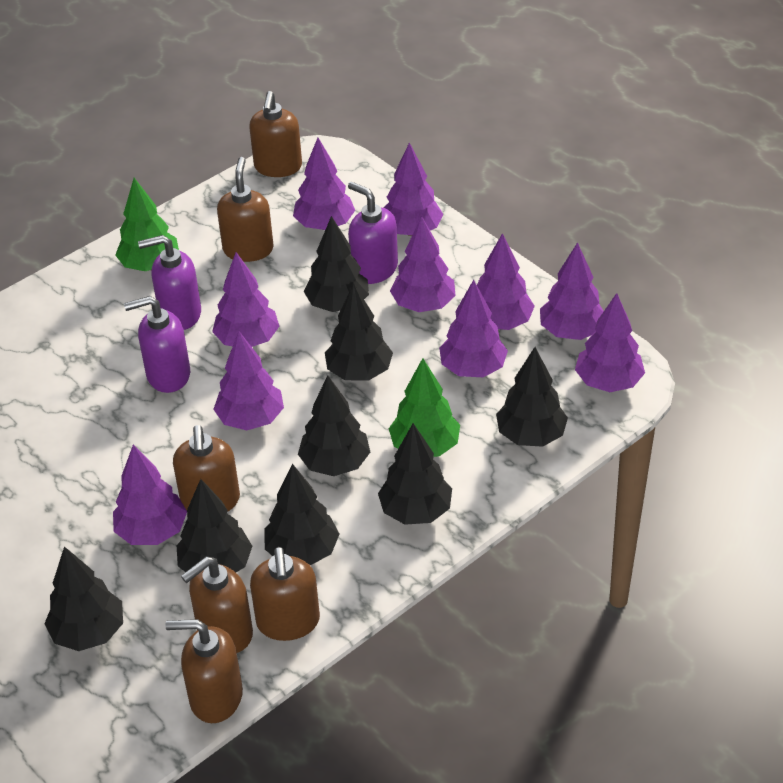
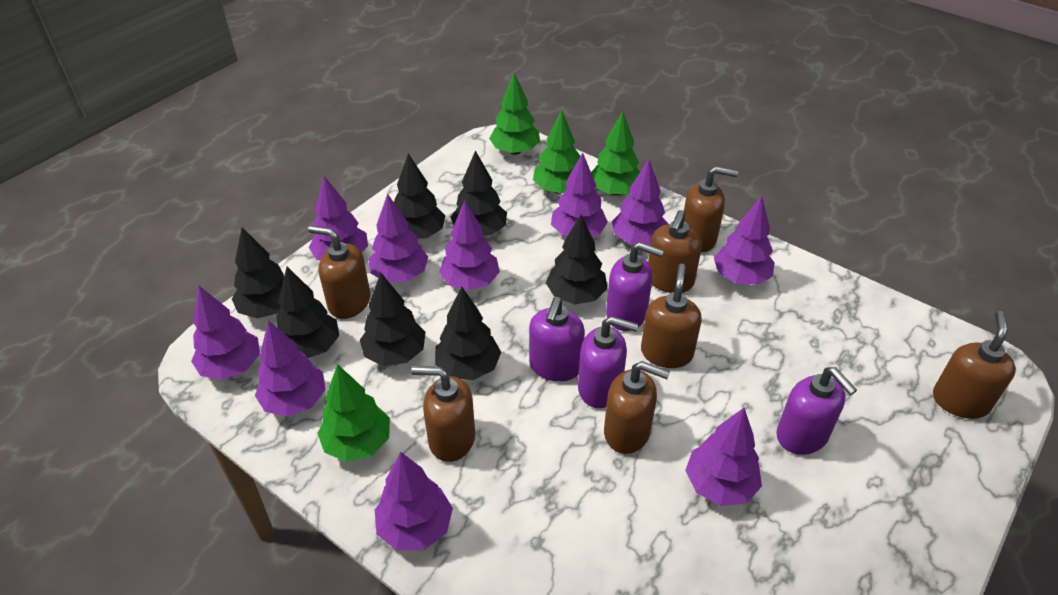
black tree: [44,546,123,651] [177,479,252,572] [265,464,339,565] [298,376,370,476] [304,216,369,312] [325,283,393,380] [378,423,452,525] [496,347,568,447] = 8 -> [232,227,284,318] [276,267,339,358] [360,273,425,366] [394,153,445,239] [435,287,501,380] [451,150,507,236] [546,214,608,304] = 7
brown soap dispenser: [165,619,243,723] [173,425,240,512] [181,557,253,653] [217,157,274,262] [249,91,302,177] [250,547,320,641] = 6 -> [308,225,370,319] [411,366,475,462] [604,361,670,454] [641,264,702,368] [648,210,702,293] [684,166,738,253] [933,311,1016,419] = 7
green tree: [115,178,179,271] [389,358,460,457] = 2 -> [318,364,390,462] [489,72,540,155] [533,110,580,194] [591,111,640,195] = 4
purple soap dispenser: [124,296,190,393] [138,235,201,330] [348,182,398,284] = 3 -> [529,297,585,382] [578,316,638,408] [606,242,664,331] [776,367,857,455] = 4

